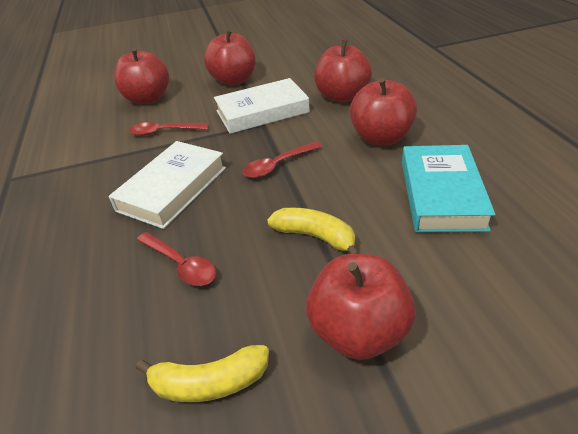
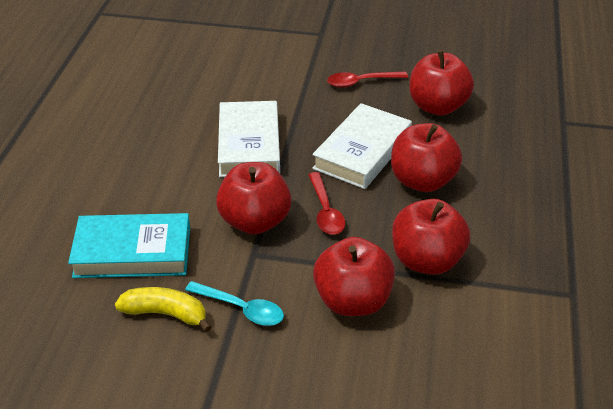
red spoon: [129,122,209,136] [137,232,216,286] [242,142,322,178] = 3 -> [308,172,345,235] [327,72,408,88] = 2
turquoise spoon: none = 0 -> [185,281,284,326] = 1
yellow banana: [136,345,269,402] [267,208,360,254] = 2 -> [115,287,212,332] = 1

